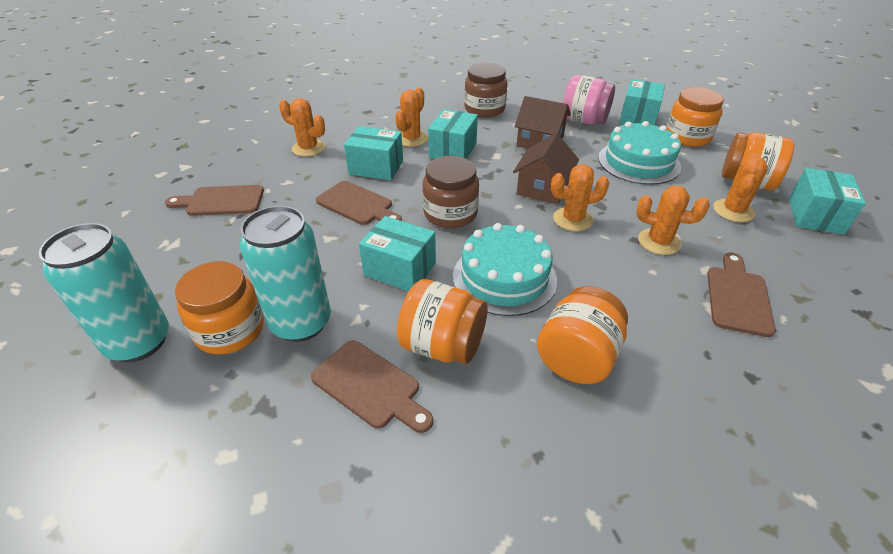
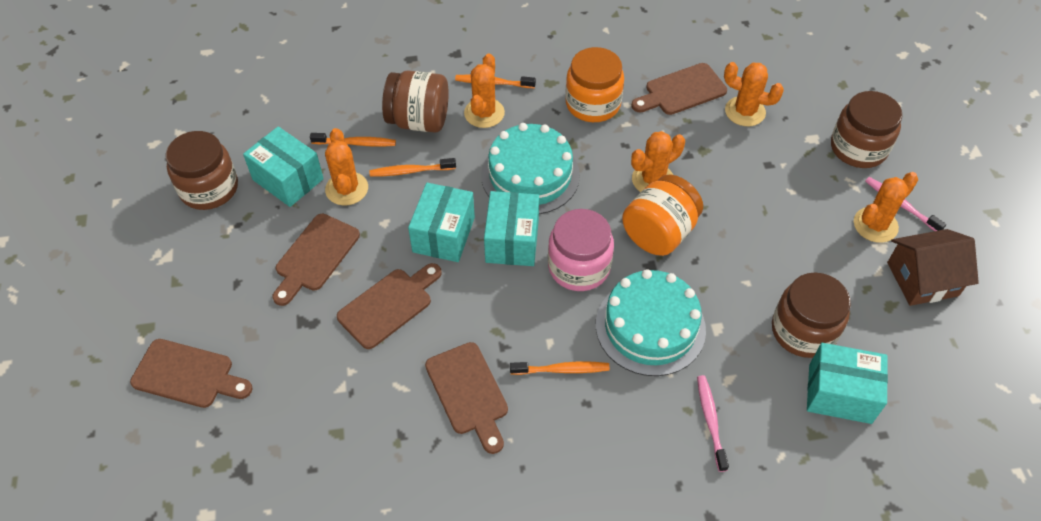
brown cutting board: [165,185,264,216] [311,340,433,433] [316,181,402,225] [707,253,776,337] = 4 -> [130,339,253,408] [272,214,360,306] [337,263,442,349] [425,342,508,454] [631,63,727,115] = 5
brown house: [513,133,579,204] [515,96,571,149] = 2 -> [887,229,979,306] = 1
brown jar: [423,156,479,228] [464,63,507,117] = 2 -> [165,131,238,210] [382,70,449,133] [772,273,851,358] [831,91,902,168] = 4
orange jar: [175,261,264,355] [397,279,488,364] [537,286,628,384] [667,87,724,147] [722,132,794,190] = 5 -> [565,47,624,122] [622,175,703,256] = 2
orange toothbrush: none = 0 -> [310,133,396,147] [369,158,456,177] [455,75,536,88] [510,361,610,375] = 4
pink toothbrush: none = 0 -> [697,375,729,472] [865,177,946,231] = 2
turquoise box: [344,126,403,181] [359,216,436,291] [428,109,478,159] [619,79,665,125] [789,168,866,235] = 5 -> [243,127,324,207] [408,183,475,262] [484,191,539,266] [807,343,888,424] = 4
turquoise can: [39,223,169,362] [240,206,331,342] = 2 -> none = 0

